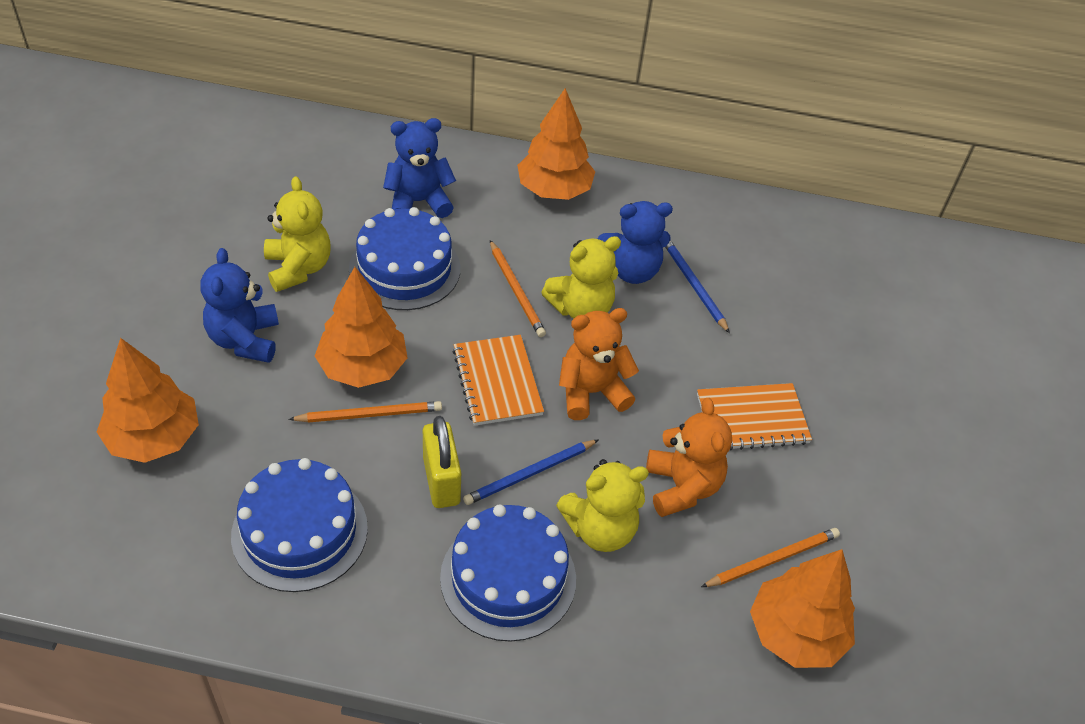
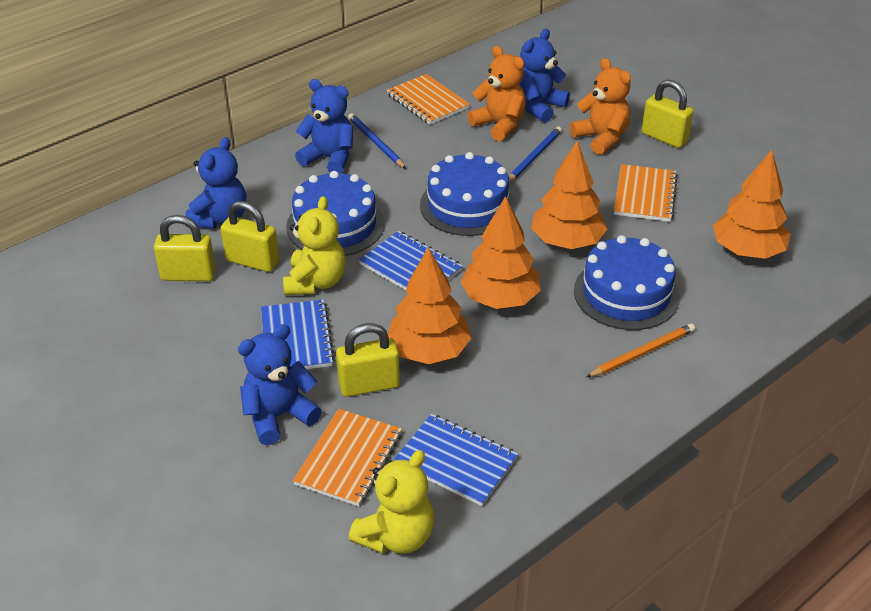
blue notebook: none = 0 -> [261,300,335,369] [359,231,463,290] [394,414,518,506] = 3
blue teddy bear: [200,248,279,363] [383,118,456,218] [598,201,673,284] = 3 -> [185,137,246,229] [238,324,322,445] [295,79,353,174] [519,29,570,122] = 4
orange notebook: [452,335,544,426] [697,383,812,450] = 2 -> [293,409,402,506] [387,74,470,125] [614,164,678,222] = 3
orange pencil: [288,401,442,423] [490,240,546,337] [701,528,840,587] = 3 -> [586,324,695,377] = 1
yellow padlock: [423,416,461,508] = 1 -> [154,215,216,281] [220,201,279,272] [336,323,400,397] [642,80,694,148] = 4
yellow teddy bear: [264,176,331,292] [541,236,621,318] [556,459,649,552] = 3 -> [283,196,346,295] [349,450,434,554] = 2

